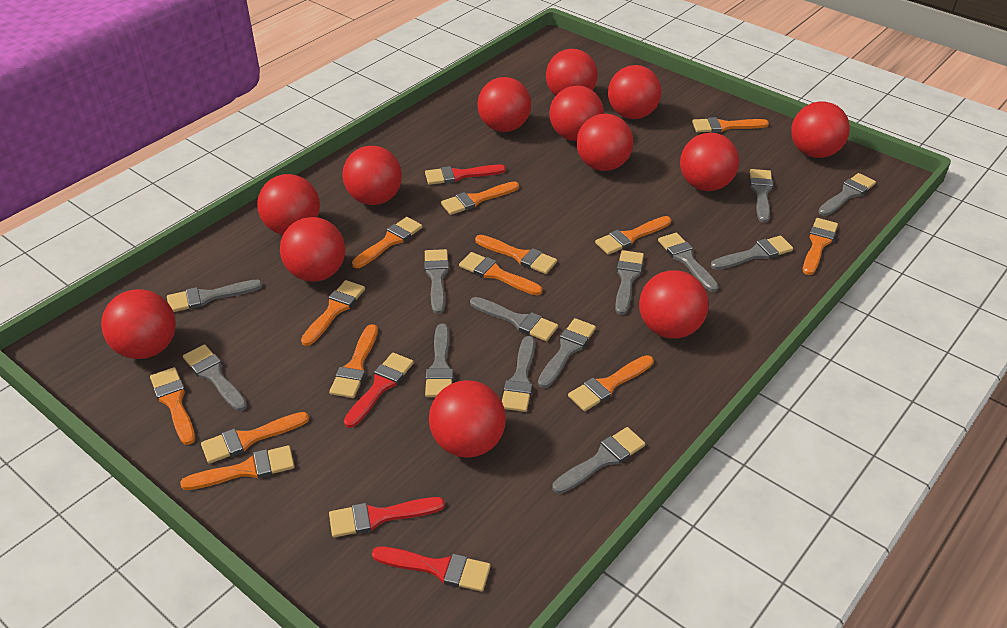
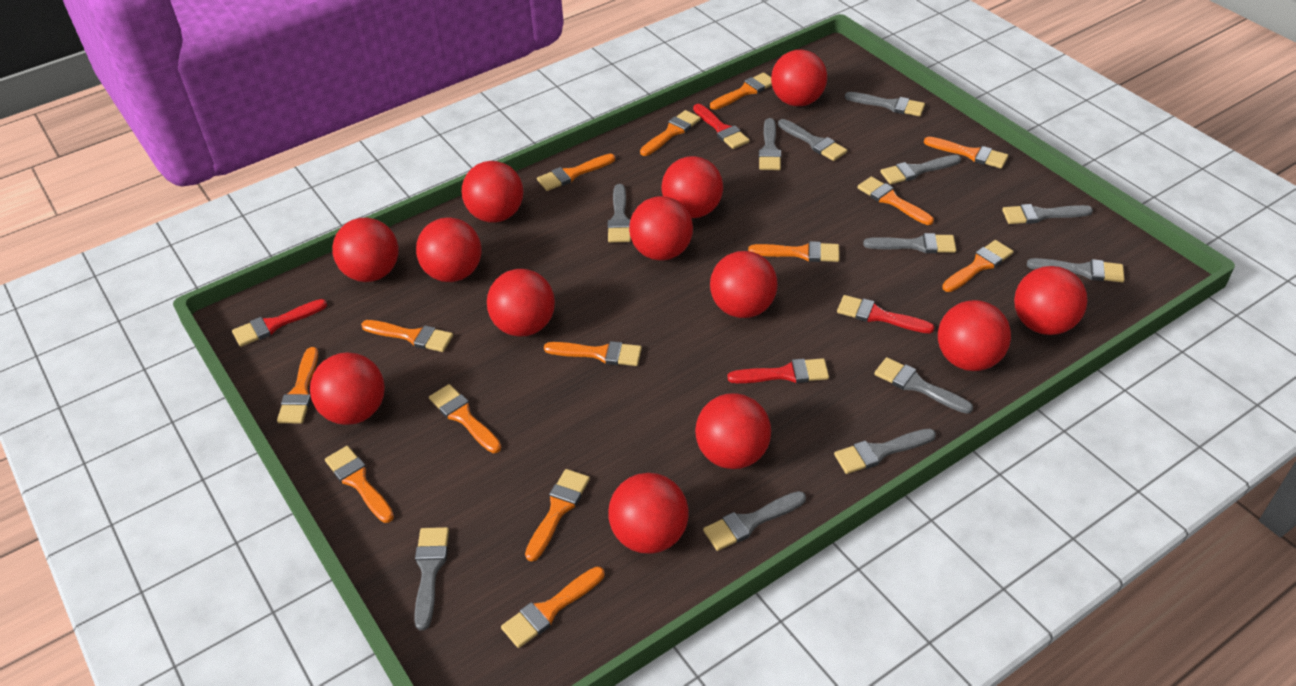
grey brush: [167,280,263,312] [183,344,247,411] [424,249,449,314] [425,324,453,397] [470,297,558,341] [502,336,535,412] [538,318,596,388] [553,427,645,494] [615,250,644,315] [658,233,719,292] [711,235,793,270] [750,169,773,223] [818,173,876,216] = 13 -> [414,527,449,630] [608,184,631,243] [703,491,806,551] [759,118,781,170] [778,119,847,161] [834,429,936,474] [845,92,925,116] [863,233,956,253] [874,357,973,414] [880,155,961,184] [1002,204,1093,224] [1027,258,1125,282] = 12
orange brush: [150,367,195,445] [180,445,294,490] [201,412,309,464] [301,280,365,346] [329,324,378,398] [352,217,422,268] [441,181,519,215] [459,252,542,295] [475,235,557,274] [568,355,654,411] [595,216,671,255] [692,117,769,133] [803,218,838,275] = 13 -> [277,347,318,423] [325,446,394,523] [361,320,453,352] [429,384,501,453] [501,566,605,648] [525,469,590,562] [537,154,615,191] [544,341,642,366] [640,110,701,156] [710,73,772,110] [748,241,840,262] [857,176,934,225] [924,137,1008,169] [942,240,1013,292] = 14

